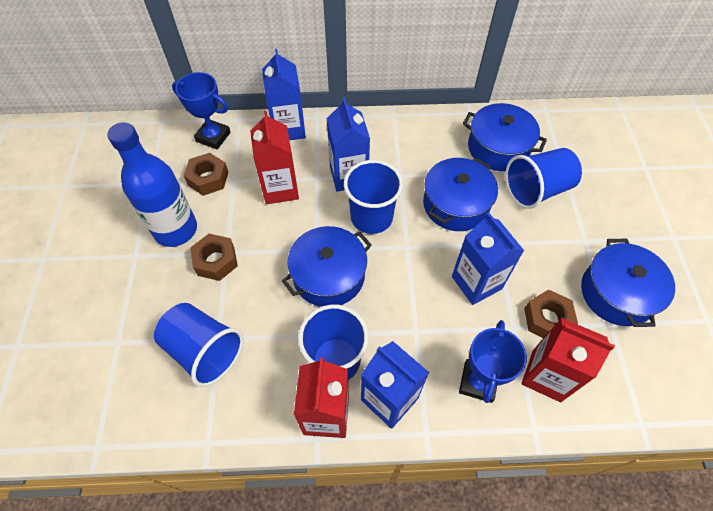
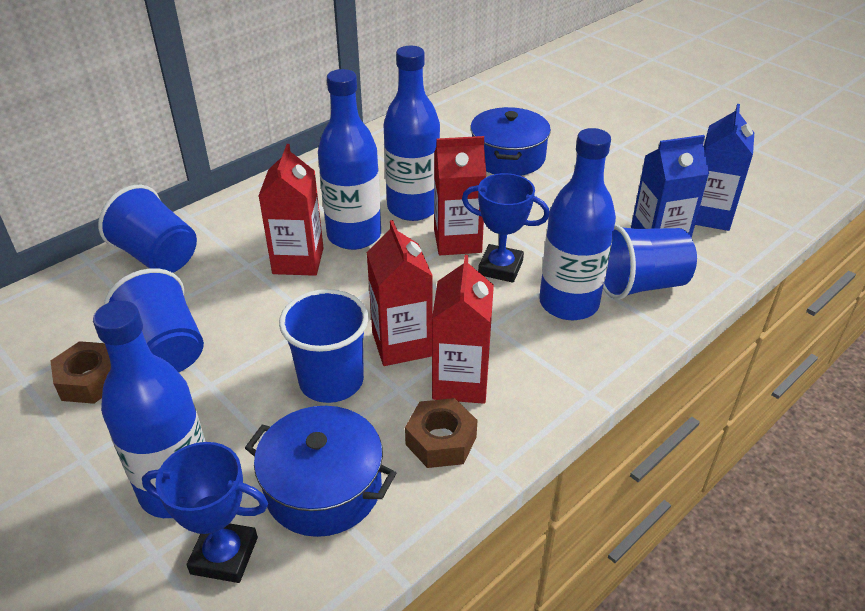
blue bottle: [107,122,197,247] = 1 -> [93,300,206,518] [318,69,381,250] [383,46,440,221] [539,128,616,320] = 4
blue carton: [262,49,306,140] [326,98,370,192] [361,341,429,429] [452,212,524,305] = 4 -> [631,135,709,238] [695,104,754,231] = 2
blue pot: [282,226,372,307] [423,158,498,231] [463,103,547,171] [581,239,675,327] = 4 -> [245,406,396,537] [470,107,551,176] = 2
brown nut: [184,153,228,196] [190,234,238,281] [524,289,578,338] = 3 -> [50,341,111,404] [405,398,477,468] = 2
red carton: [250,111,299,204] [294,358,349,438] [521,318,615,402] = 3 -> [259,144,324,276] [366,220,433,366] [432,255,494,404] [434,136,486,255] = 4

